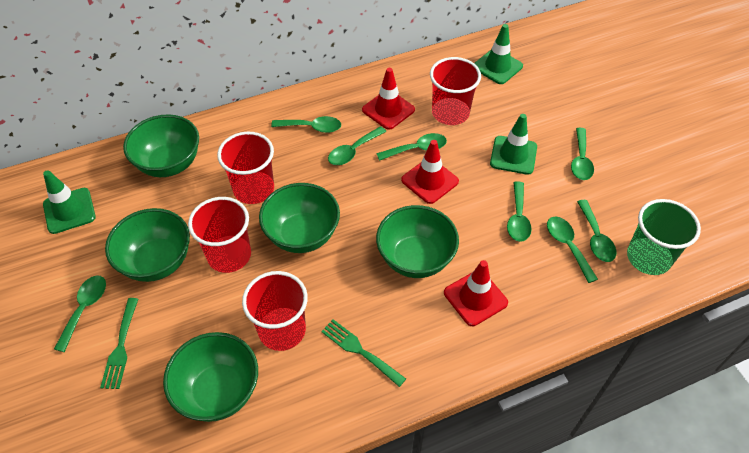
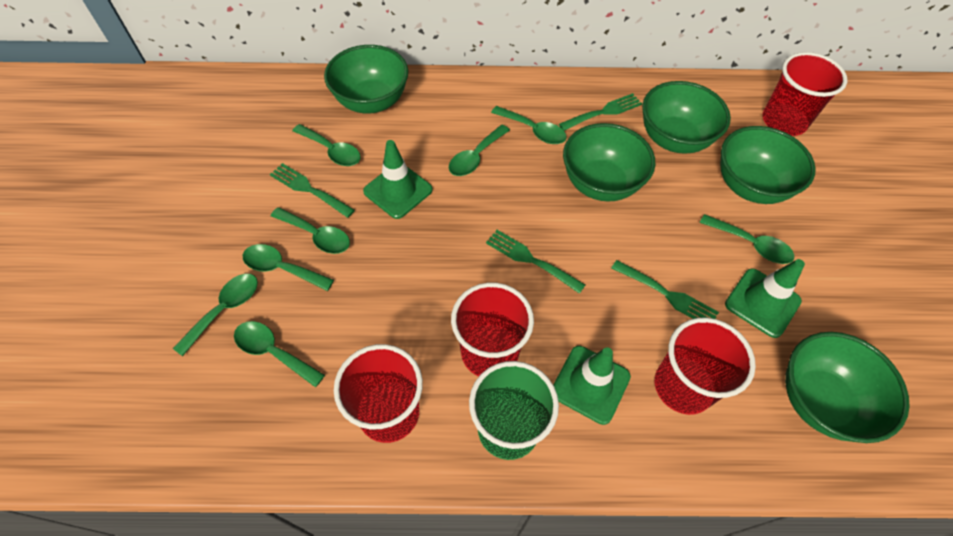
green fork: [100,298,138,389] [321,319,406,387] = 2 -> [270,163,355,218] [486,230,585,294] [559,93,642,131] [611,260,719,319] = 4
red traffic cone: [362,68,415,130] [401,140,459,204] [444,260,508,326] = 3 -> none = 0

